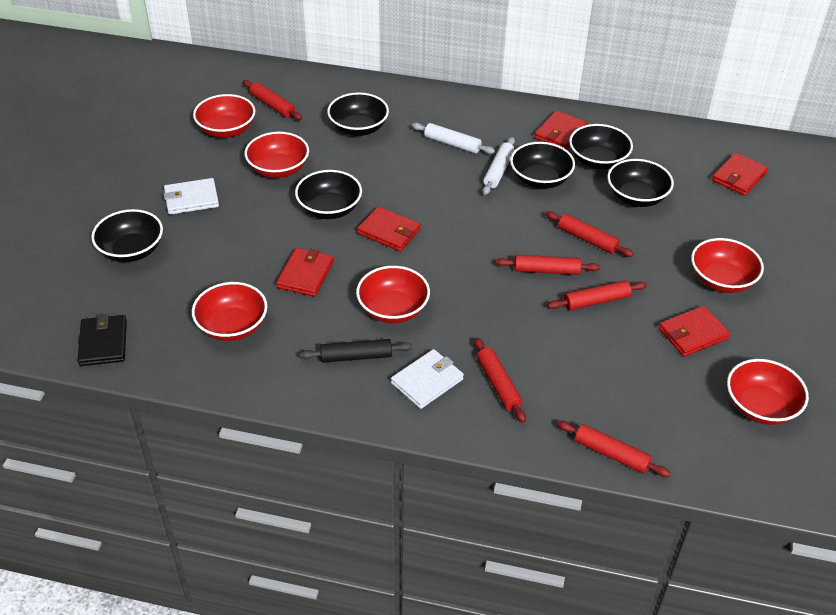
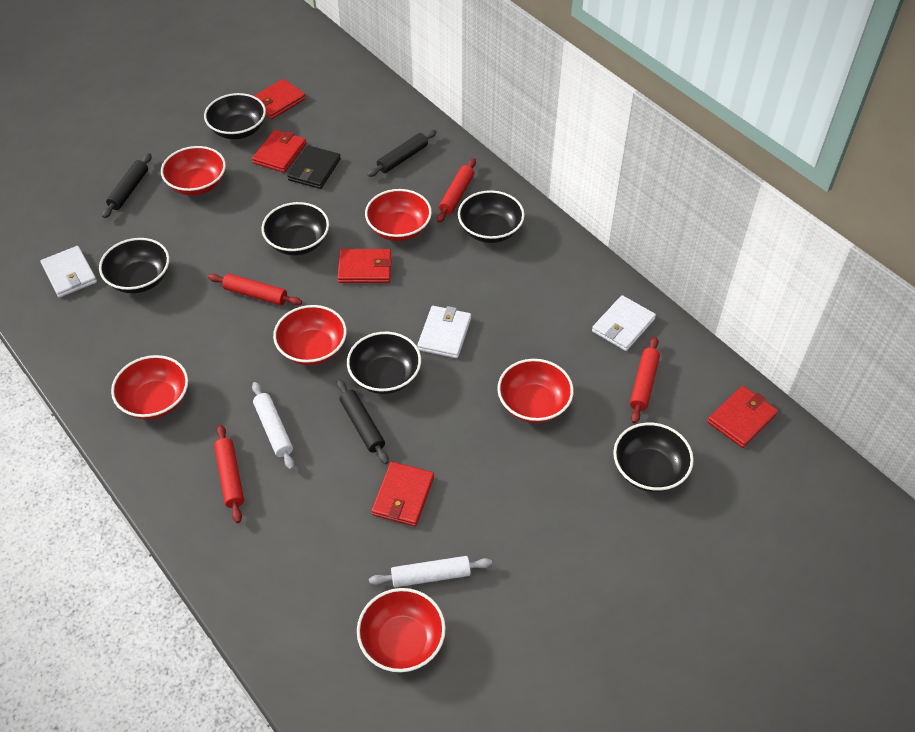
black rolling pin: [300,339,412,363] = 1 -> [102,153,152,218] [337,379,389,464] [367,130,437,177] = 3
red rolling pin: [243,80,302,120] [474,337,526,423] [496,255,600,275] [545,211,634,257] [547,280,647,310] [557,421,671,477] = 6 -> [208,274,302,305] [214,425,244,523] [437,158,476,223] [630,337,660,423] = 4
white wallet: [164,178,219,215] [391,349,464,409] = 2 -> [40,246,97,298] [417,306,471,358] [592,295,656,351] = 3

